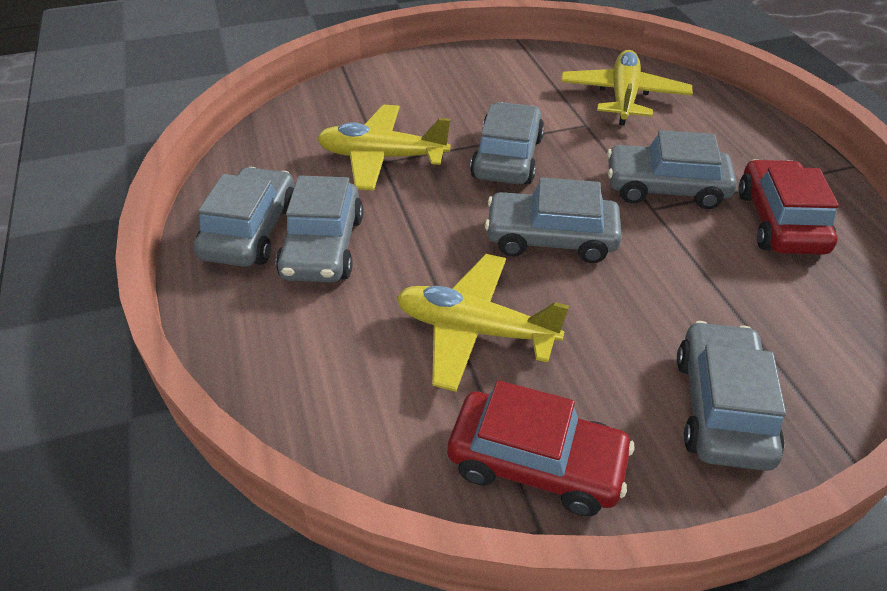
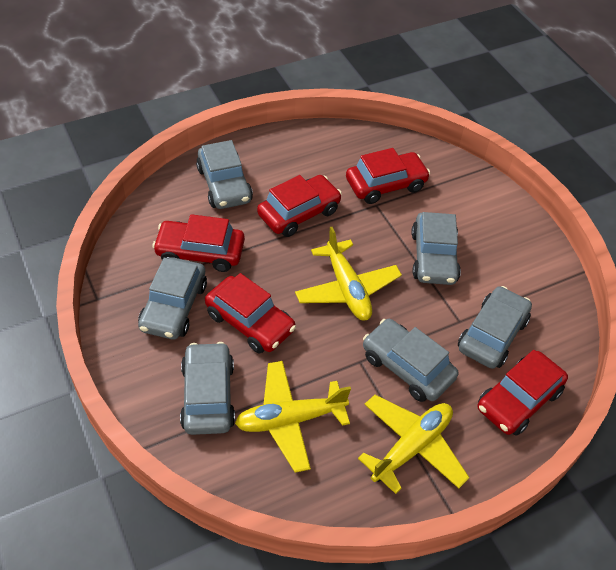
red car: [447,380,634,516] [739,159,839,255] = 2 -> [152,214,245,272] [205,273,296,354] [257,175,342,237] [346,148,430,204] [478,350,568,436] = 5

